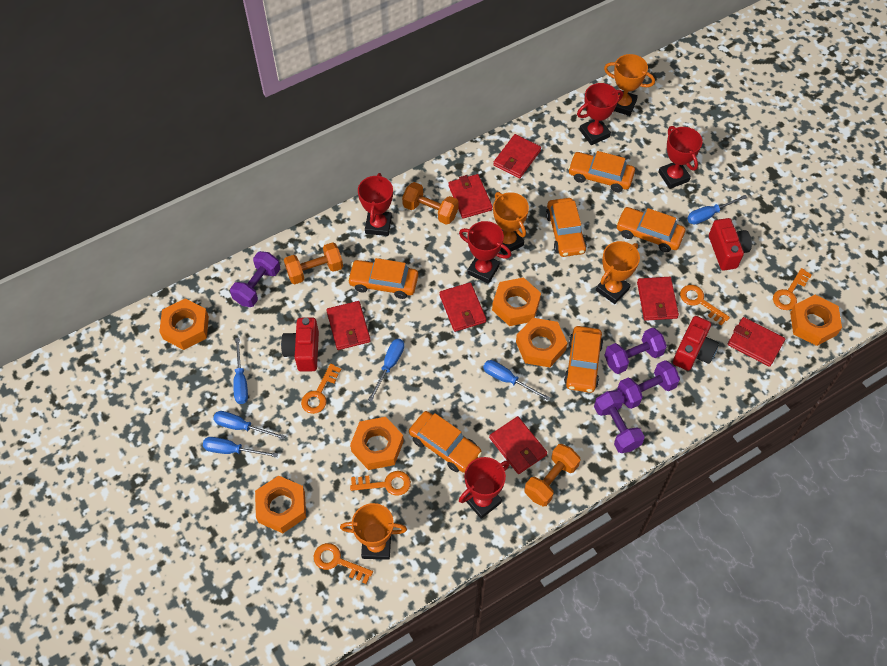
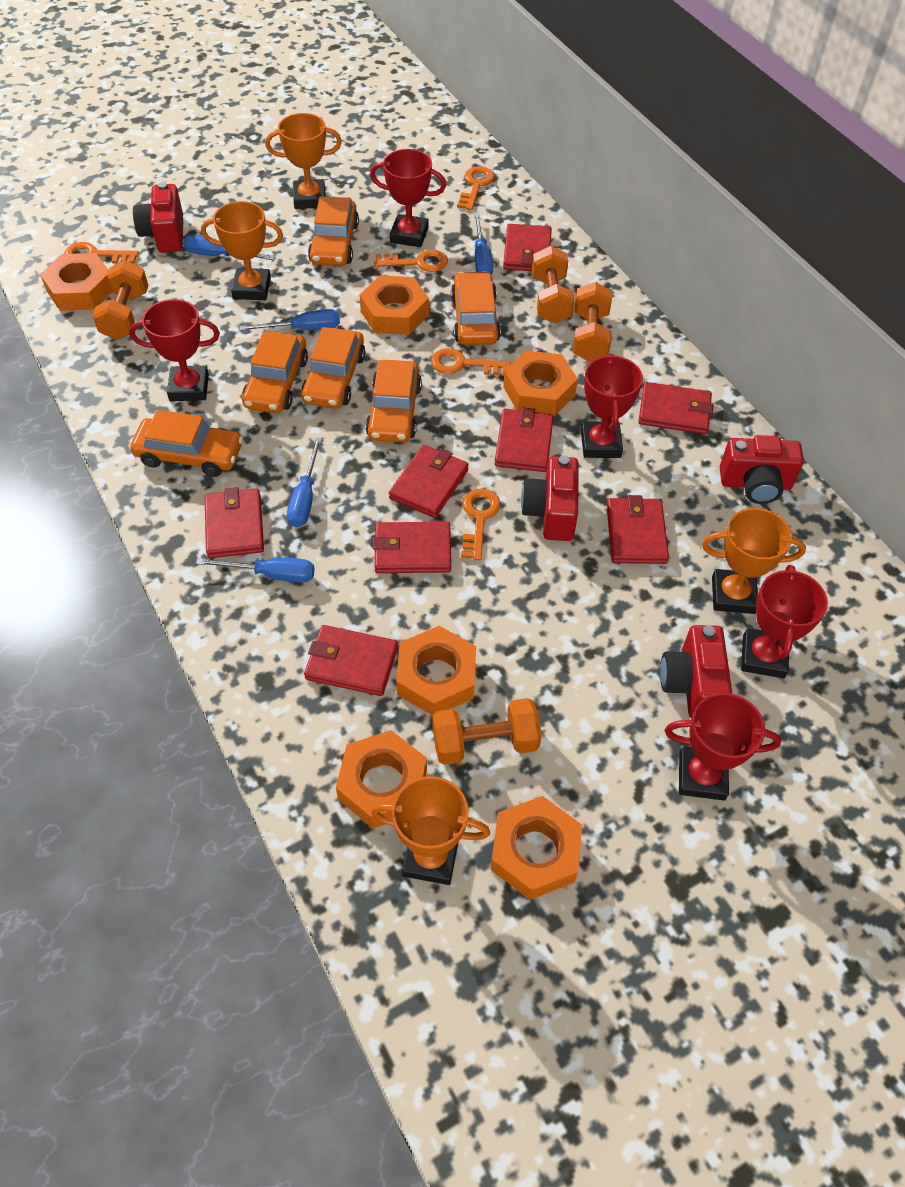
blue screwdriver: [203,437,278,458] [213,411,285,440] [233,337,248,404] [368,339,404,402] [483,360,550,401] [687,195,748,225] = 6 -> [183,235,275,260] [196,557,315,583] [239,309,340,331] [287,437,322,527] [474,213,493,275] = 5
orange dumbbell: [284,242,343,284] [402,182,459,225] [524,444,580,507] = 3 -> [92,260,149,340] [432,698,542,765] [532,246,575,324] [573,282,612,362] = 4
purple dumbbell: [230,251,280,307] [594,390,645,453] [604,328,667,374] [617,360,680,409] = 4 -> none = 0
red camera: [281,317,319,372] [673,316,719,371] [709,218,752,271] = 3 -> [133,182,183,253] [521,456,579,541] [660,625,732,718] [720,435,804,504] = 4
red wallet: [326,301,371,350] [439,282,486,332] [449,174,493,218] [489,416,547,474] [493,134,541,178] [637,277,679,321] [728,317,785,367] = 7 -> [205,487,264,558] [304,625,398,696] [373,522,451,573] [389,445,469,518] [495,407,554,472] [503,224,552,271] [607,495,669,564] [639,382,713,434] = 8

